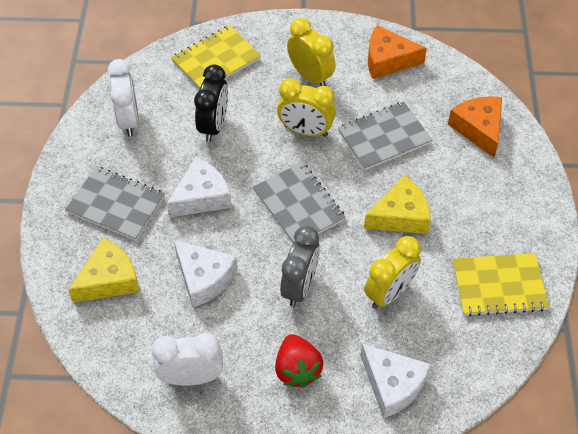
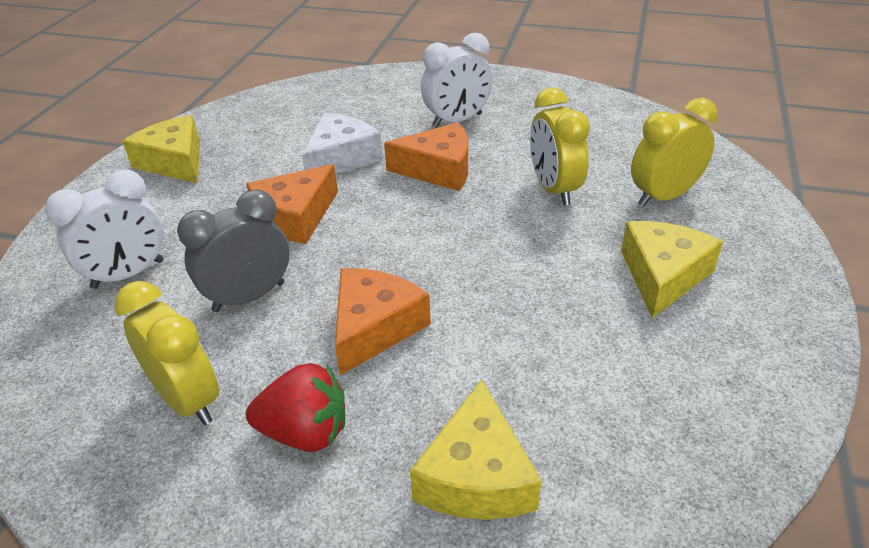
black clock: [194,65,228,142] = 1 -> none = 0
grey notebook: [65,166,165,241] [253,162,346,243] [338,101,432,170] = 3 -> none = 0
orange cheese: [368,25,427,79] [448,96,502,158] = 2 -> [246,164,338,244] [335,268,431,375] [384,122,468,191] = 3
white cheese: [167,157,232,218] [174,240,238,307] [360,344,431,418] = 3 -> [302,112,383,174] = 1
yellow cheese: [68,238,140,303] [364,175,431,234] = 2 -> [122,115,200,183] [410,379,542,520] [621,221,723,318] = 3
yellow notebook: [171,25,261,89] [453,253,549,316] = 2 -> none = 0

